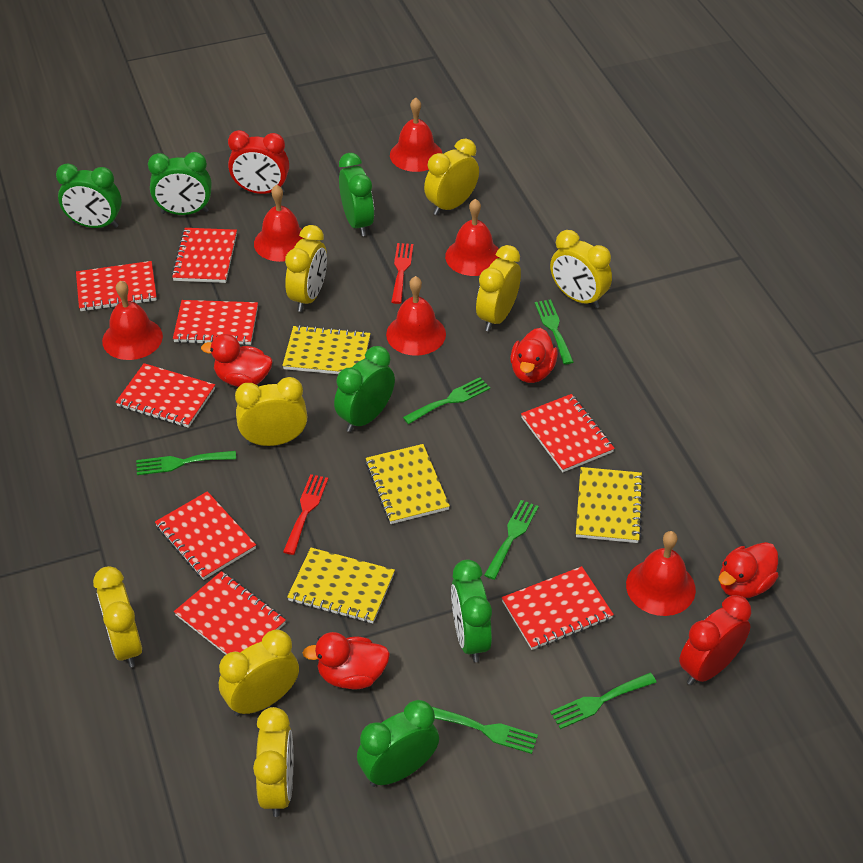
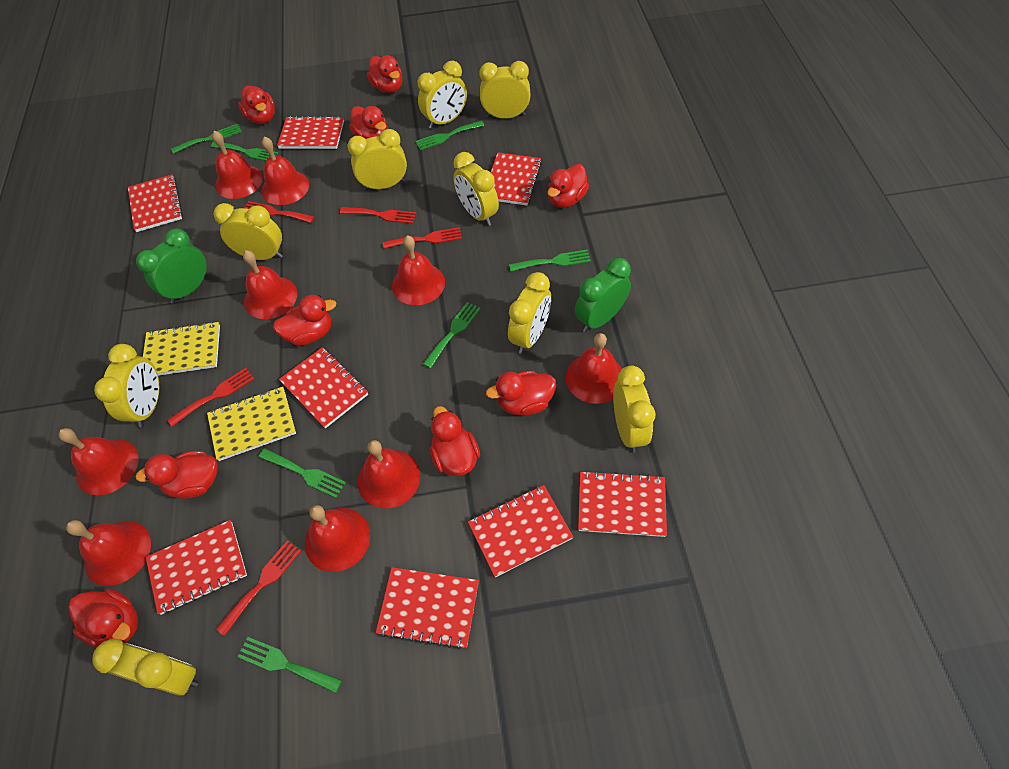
green clock: [56,163,122,228] [148,152,211,215] [334,346,395,432] [339,153,374,236] [357,700,439,787] [451,559,492,662] = 6 -> [136,228,207,304] [575,258,631,332] = 2
green fork: [136,451,236,475] [403,377,490,424] [432,707,538,754] [484,500,539,580] [535,300,573,364] [550,673,657,729] = 6 -> [171,124,242,154] [211,142,278,161] [237,637,342,693] [259,448,346,498] [415,121,484,150] [423,302,481,369] [509,249,591,271] = 7
red bell: [102,280,163,360] [254,185,304,262] [386,276,446,356] [390,97,443,172] [445,199,499,276] [626,531,696,616] = 6 -> [58,428,139,495] [66,520,151,586] [212,131,263,199] [243,250,297,319] [262,136,309,205] [305,505,370,572] [358,440,420,509] [392,235,445,305] [566,333,622,404] = 9
red clock: [228,130,289,194] [679,595,751,685] = 2 -> none = 0
red duck: [201,334,272,387] [303,632,390,689] [510,328,558,383] [719,542,779,598] = 4 -> [69,588,138,647] [136,451,218,499] [238,86,275,124] [273,295,336,346] [349,106,388,139] [367,55,403,93] [430,406,480,476] [486,371,556,415] [547,164,589,208] = 9
red fork: [283,474,328,555] [391,243,413,304] = 2 -> [168,368,254,427] [216,540,301,636] [244,201,314,223] [340,207,416,224] [383,227,462,249] = 5
yellow clock: [93,566,142,667] [219,629,299,716] [235,377,307,446] [253,707,293,817] [285,225,327,312] [424,139,479,215] [476,245,521,331] [550,230,612,308] = 8 -> [92,639,198,696] [94,344,159,428] [214,203,283,260] [348,129,407,191] [418,61,467,129] [453,152,499,226] [479,61,531,119] [508,272,551,354] [613,365,655,452] = 9
yellow notebook: [282,325,370,374] [287,548,395,623] [365,444,450,524] [576,467,644,543] = 4 -> [143,321,220,376] [207,387,296,461] = 2

